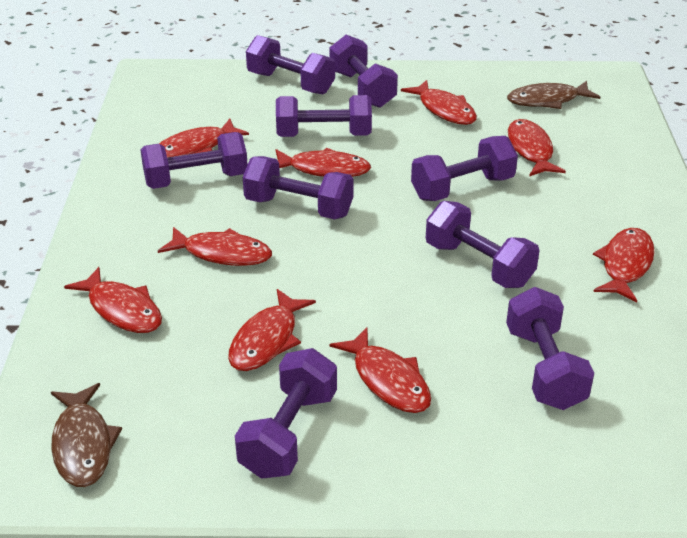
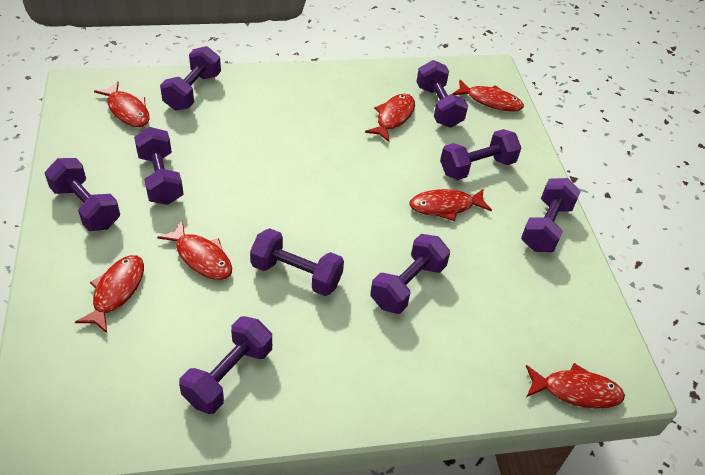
brown fish: [51,383,122,487] [507,81,600,109] = 2 -> none = 0
red fish: [64,267,162,333] [158,227,272,266] [159,119,249,158] [228,289,316,371] [276,148,371,177] [330,328,431,413] [401,80,477,125] [508,119,566,176] [593,228,655,303] = 9 -> [75,255,144,333] [94,81,150,127] [157,220,232,280] [365,94,415,142] [409,189,492,221] [452,80,524,111] [526,363,625,409] = 7

